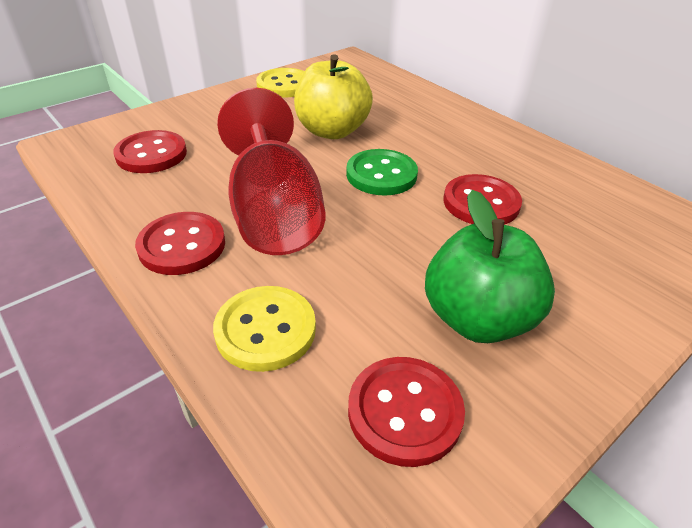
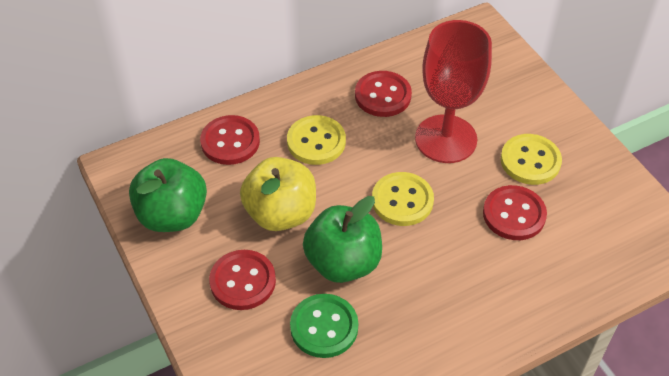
green apple: [425,190,555,343] = 1 -> [129,158,207,232] [303,196,382,283] = 2
yellow button: [213,286,316,372] [256,68,304,98] = 2 -> [287,115,346,165] [372,172,434,226] [501,134,562,185] = 3

